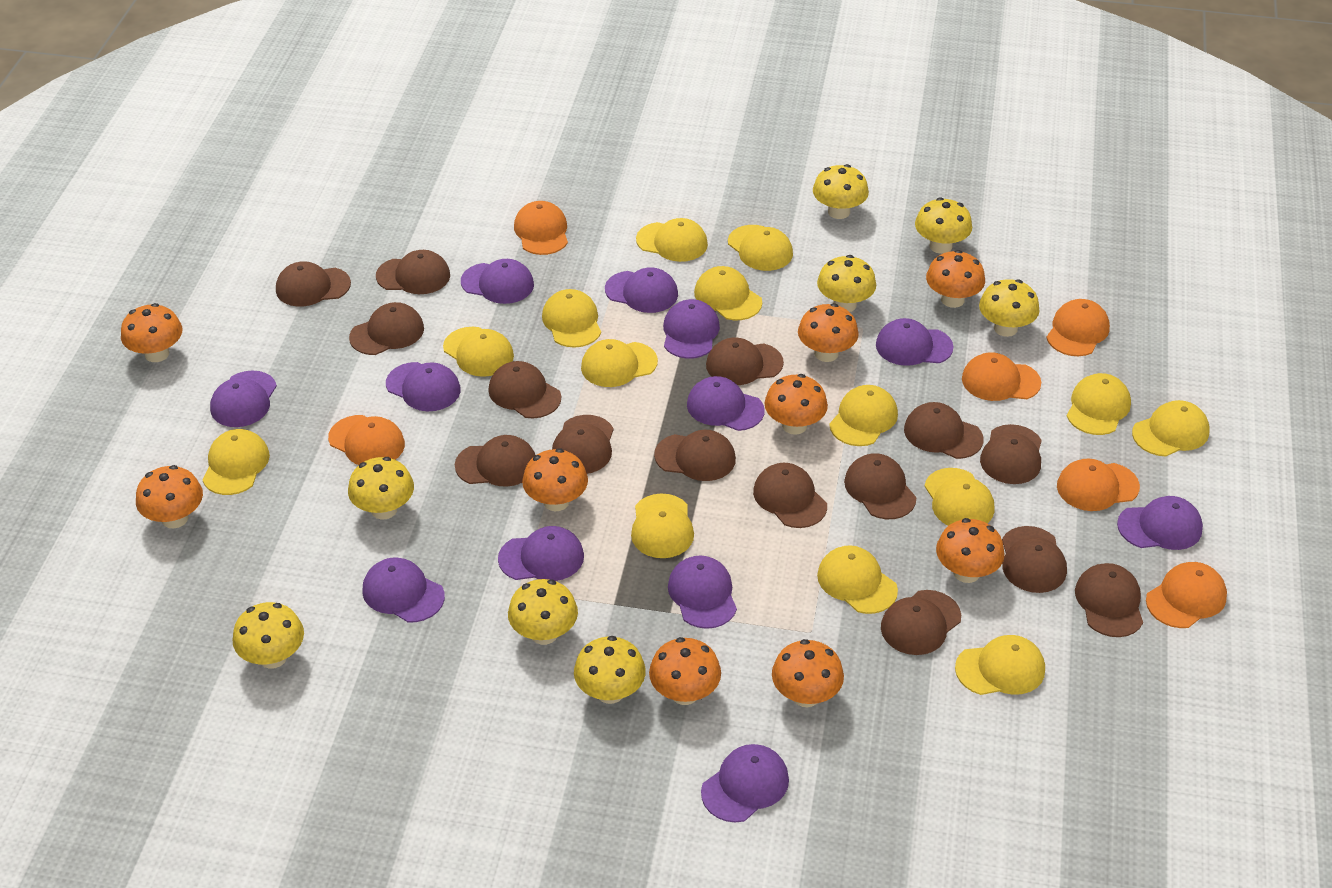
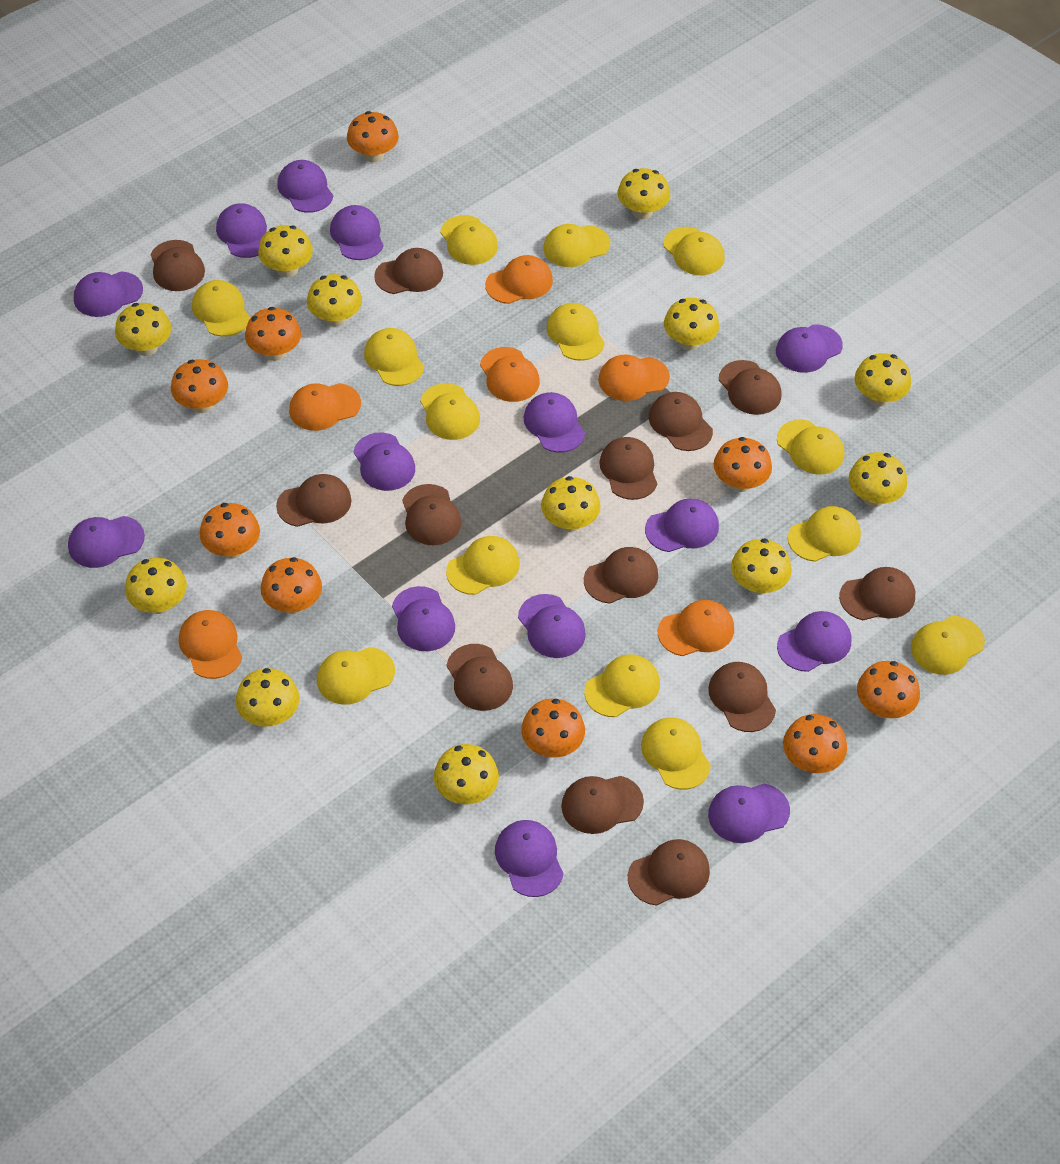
brown cap: [276,261,351,307] [349,302,424,355] [376,250,450,294] [455,435,536,487] [488,361,561,418] [552,415,614,474] [654,430,736,481] [706,337,784,385] [753,463,827,528] [844,453,917,519] [881,590,961,655] [904,402,983,459] [980,424,1042,484] [1002,526,1067,593] [1075,563,1143,637] = 15 -> [151,240,205,291] [276,474,351,527] [374,248,443,294] [402,484,461,545] [447,644,513,711] [561,776,644,834] [584,547,658,604] [599,437,657,500] [628,839,710,906] [649,392,713,451] [708,662,776,732] [719,360,782,415] [839,567,915,620] = 13
purple cap: [210,371,277,427] [362,557,445,623] [386,362,461,411] [461,259,534,304] [498,526,584,581] [605,267,678,313] [663,299,720,359] [668,555,737,629] [687,376,765,431] [701,744,789,823] [876,318,954,366] [1117,496,1203,550] = 12 -> [68,516,145,568] [74,272,143,317] [216,203,267,258] [278,160,333,213] [330,205,383,260] [353,433,415,491] [392,586,455,651] [495,820,564,897] [518,594,586,658] [524,392,585,453] [645,499,719,552] [708,783,790,843] [776,324,843,373] [777,611,851,672] = 14
yellow mushroom: [232,602,304,669] [348,457,414,519] [508,579,578,645] [574,636,646,704] [813,164,869,219] [817,255,876,312] [915,197,972,254] [979,279,1040,337] = 8 -> [115,303,171,356] [125,558,187,614] [236,668,300,726] [258,225,313,277] [307,274,362,327] [434,744,499,805] [541,476,601,532] [618,168,670,219] [664,298,719,350] [731,539,792,595] [849,452,907,507] [855,353,911,407] = 12

